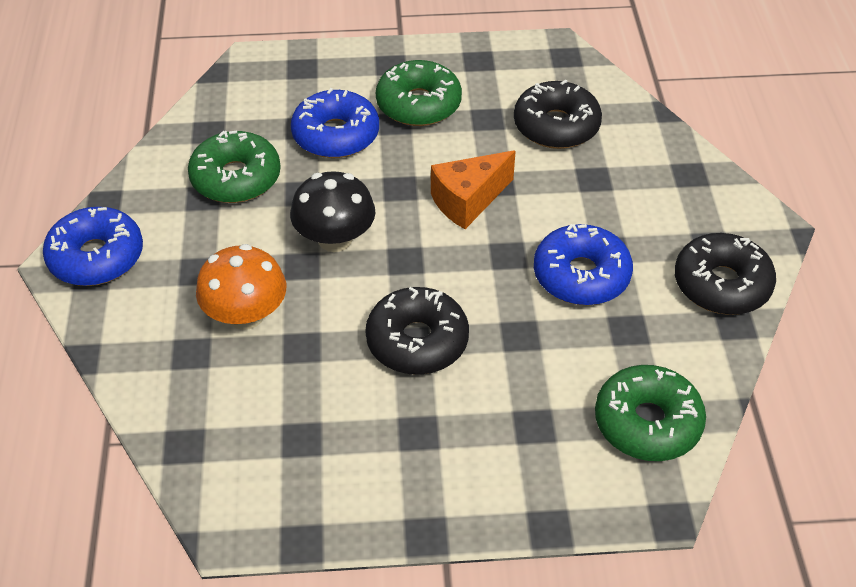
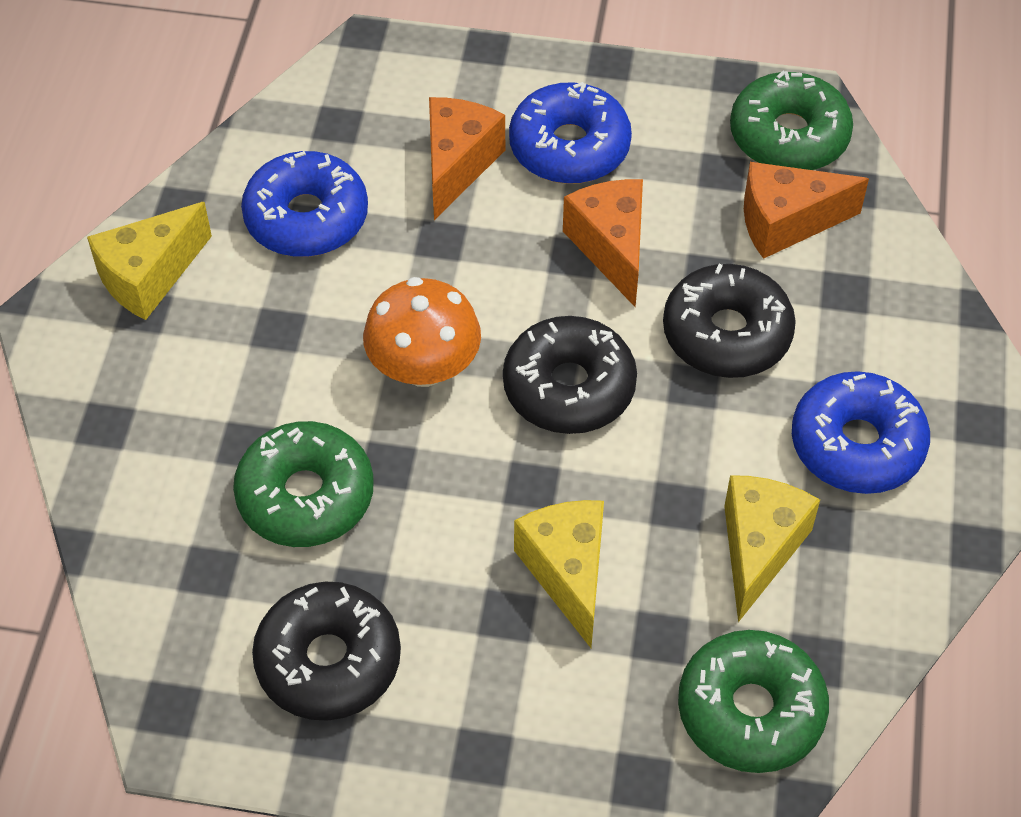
black mushroom: [290,171,375,252] = 1 -> none = 0
orange cheese: [431,150,516,229] = 1 -> [429,97,505,220] [563,179,643,307] [744,162,869,259] = 3
yellow cheese: none = 0 -> [87,202,212,320] [514,500,604,648] [724,475,820,622] = 3

